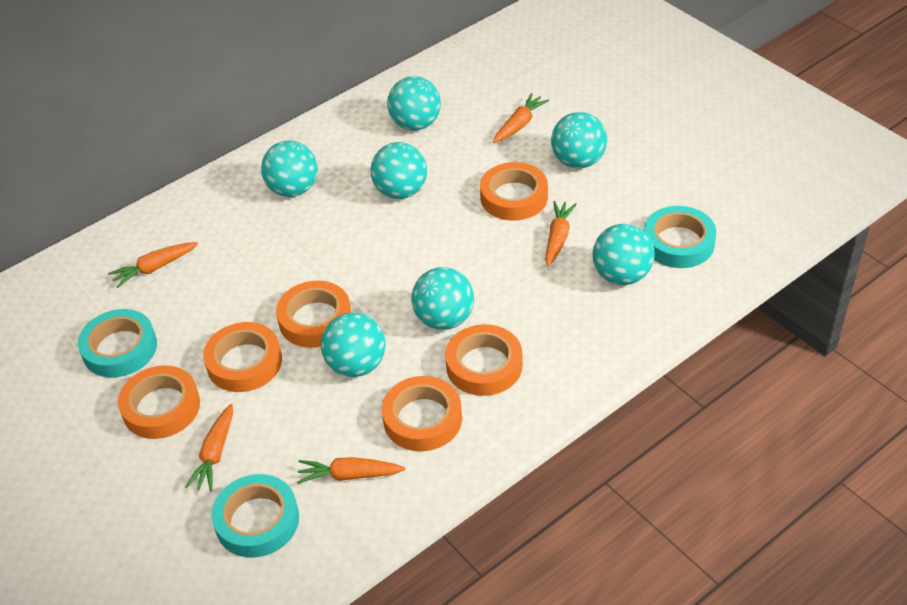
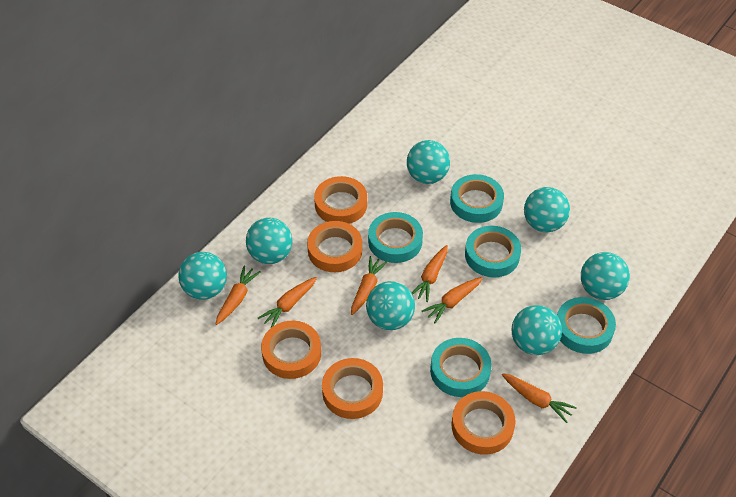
orange carrot: [108,242,198,288] [185,404,233,491] [297,457,405,484] [493,93,549,143] [545,201,577,266] = 5 -> [216,266,261,325] [258,277,317,328] [351,256,388,315] [412,245,448,302] [422,277,483,323] [502,373,577,423] = 6
orange tape: [118,365,200,439] [203,322,282,392] [276,281,351,348] [382,376,462,451] [445,324,523,396] [480,162,548,221] = 6 -> [261,321,321,379] [307,221,362,272] [314,176,367,224] [322,358,383,419] [452,391,516,455] = 5
turquoise tape: [78,309,157,378] [212,474,299,558] [644,206,716,268] = 3 -> [368,212,423,263] [430,338,492,397] [450,174,504,223] [465,226,521,277] [557,297,616,354] = 5

